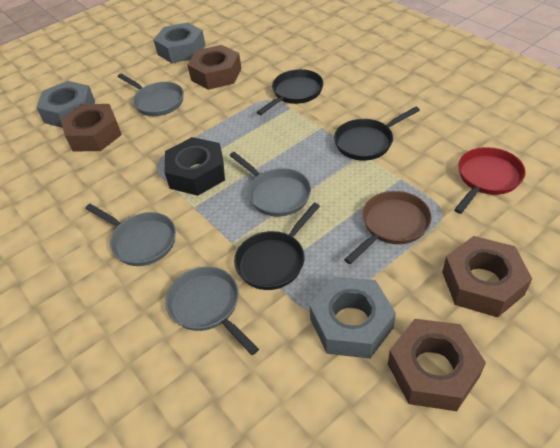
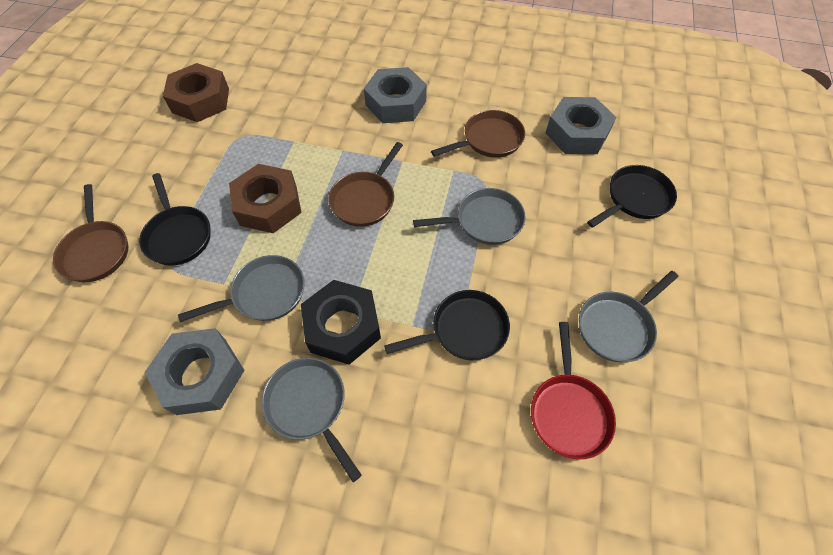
brown nut: [60,104,122,151] [188,45,242,90] [388,319,486,411] [442,236,532,317] = 4 -> [163,63,229,122] [229,164,302,233] = 2
brown pan: [344,191,432,264] = 1 -> [53,184,128,282] [328,142,403,227] [431,110,525,158] = 3

